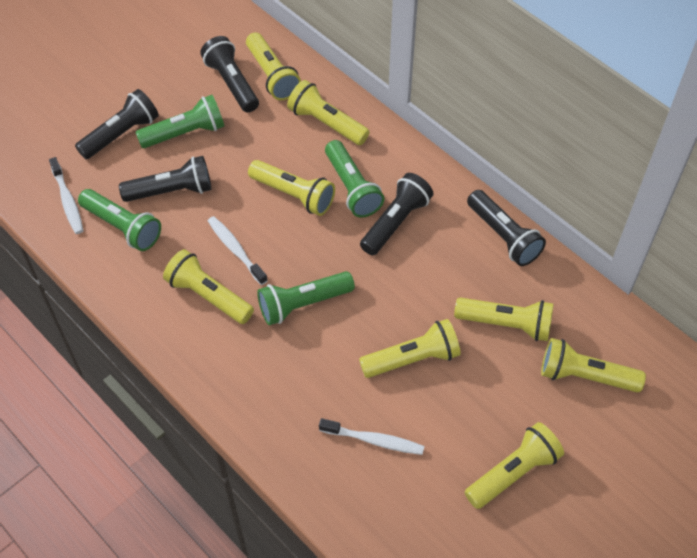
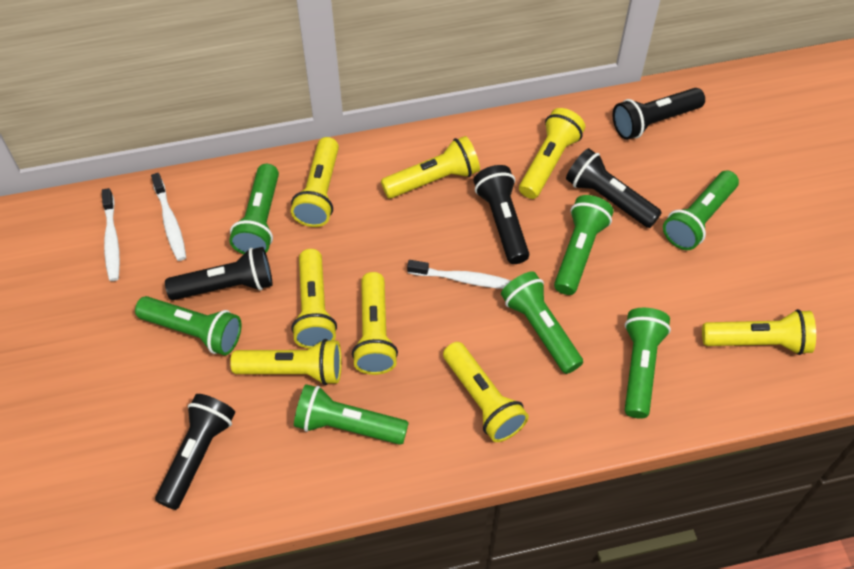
green flashlight: [78,189,161,251] [136,95,224,148] [257,271,355,325] [325,140,384,218] = 4 -> [135,296,242,355] [229,164,279,254] [294,384,409,445] [501,271,583,374] [554,195,613,295] [625,308,671,419] [663,170,739,250] = 7

